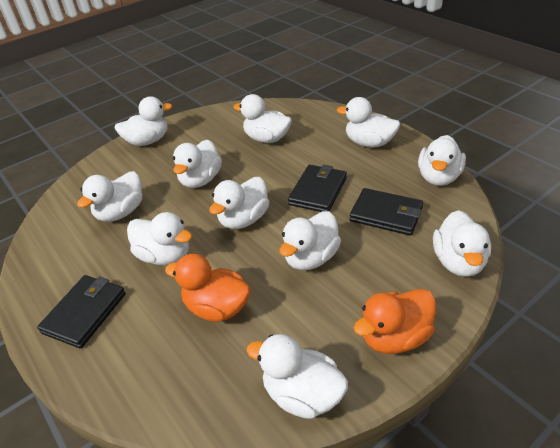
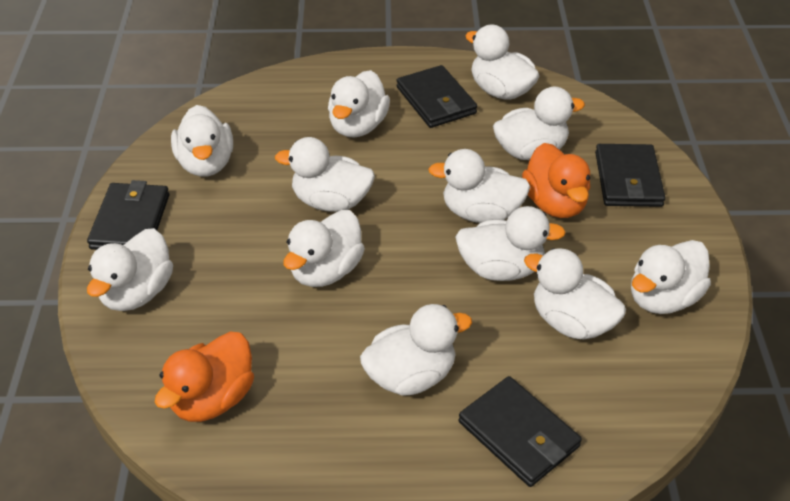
black wallet: [37,275,126,349] [288,165,347,212] [350,188,423,236] = 3 -> [87,180,169,250] [397,65,477,128] [459,376,582,487] [595,144,665,207] = 4
white duck: [77,171,142,222] [115,96,172,146] [127,212,192,265] [173,140,222,188] [209,177,270,229] [233,94,292,143] [246,334,348,419] [280,211,341,270] [337,97,400,147] [418,135,466,186] [433,210,491,277] = 11 -> [87,228,173,311] [171,105,233,177] [275,137,375,212] [283,210,365,287] [328,70,390,138] [360,304,472,396] [428,149,530,223] [455,206,566,281] [465,25,539,100] [493,87,585,160] [524,248,626,340] [631,240,711,314] = 12

